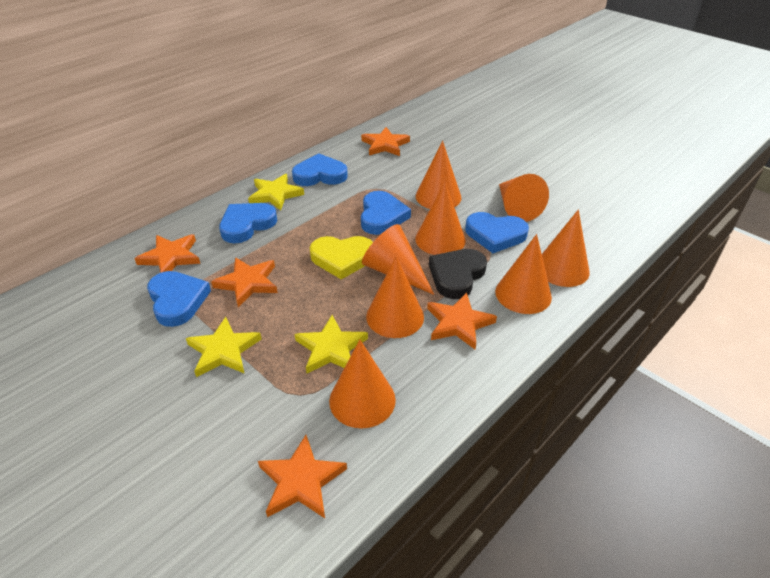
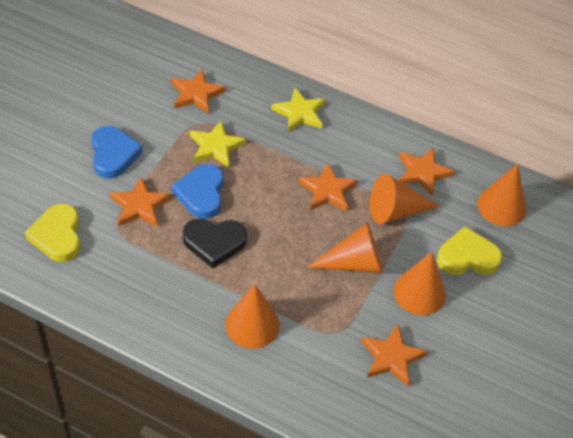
blue heart: [147,271,211,327] [219,203,277,243] [292,154,348,186] [361,191,411,235] [465,212,529,253] = 5 -> [91,126,143,178] [172,164,224,219] = 2
orange cone: [329,340,396,428] [362,224,435,295] [366,256,424,338] [415,182,466,255] [416,141,461,209] [495,234,552,314] [499,174,549,222] [542,210,590,287] = 8 -> [225,284,280,349] [307,223,382,273] [370,174,440,224] [394,252,446,315] [477,163,526,226] = 5
yellow heart: [310,236,373,280] = 1 -> [25,203,81,262] [437,226,502,275] = 2
yellow star: [186,317,262,377] [248,174,304,211] [295,315,368,373] = 3 -> [189,120,246,168] [271,88,326,132] = 2

